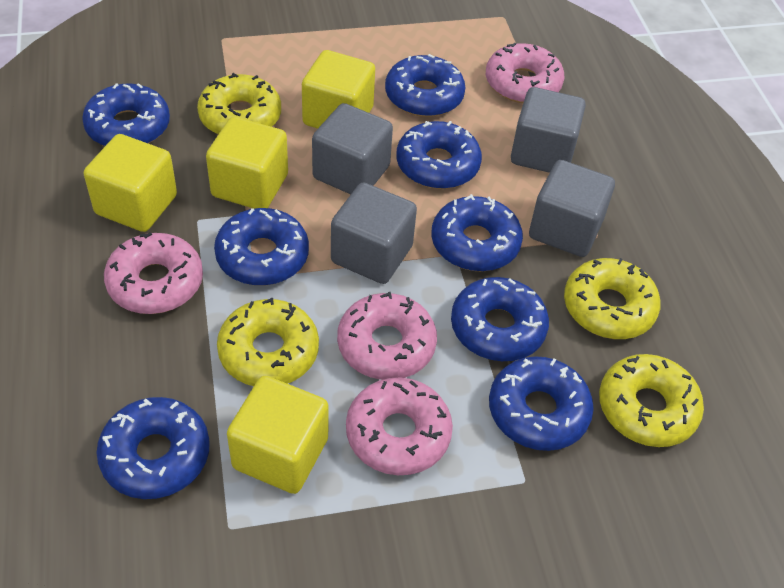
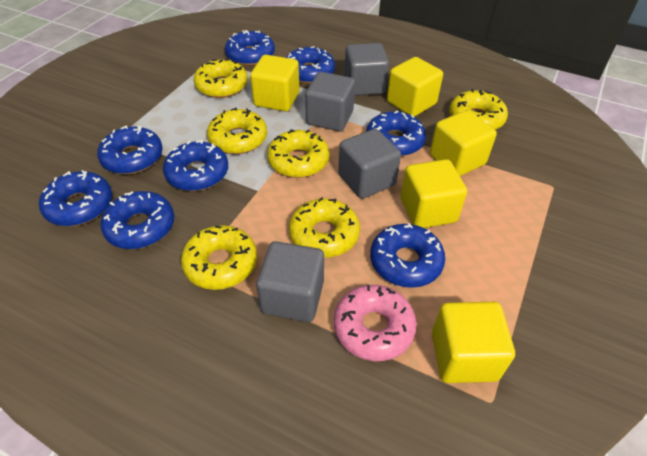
pink donut: [104,232,203,314] [337,292,437,380] [346,377,453,475] [486,42,564,103] = 4 -> [334,285,417,361] = 1
yellow cube: [84,134,177,232] [206,117,288,209] [227,376,329,494] [302,50,375,129] = 4 -> [250,55,299,112] [387,57,443,117] [400,159,467,228] [430,110,497,176] [432,302,515,383] = 5
yellow donut: [197,73,281,134] [217,298,319,386] [564,258,661,339] [599,354,704,447] = 4 -> [181,225,257,290] [194,59,248,98] [207,108,267,154] [267,129,330,178] [289,197,360,258] [449,89,508,130] = 6

